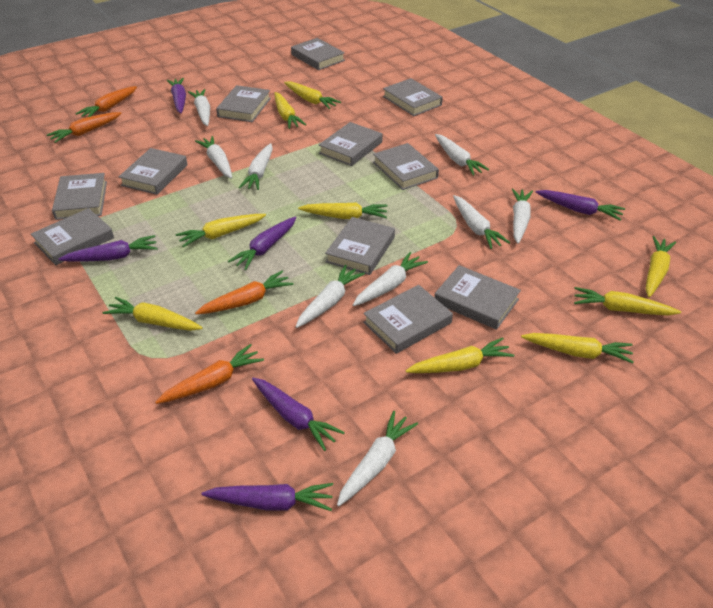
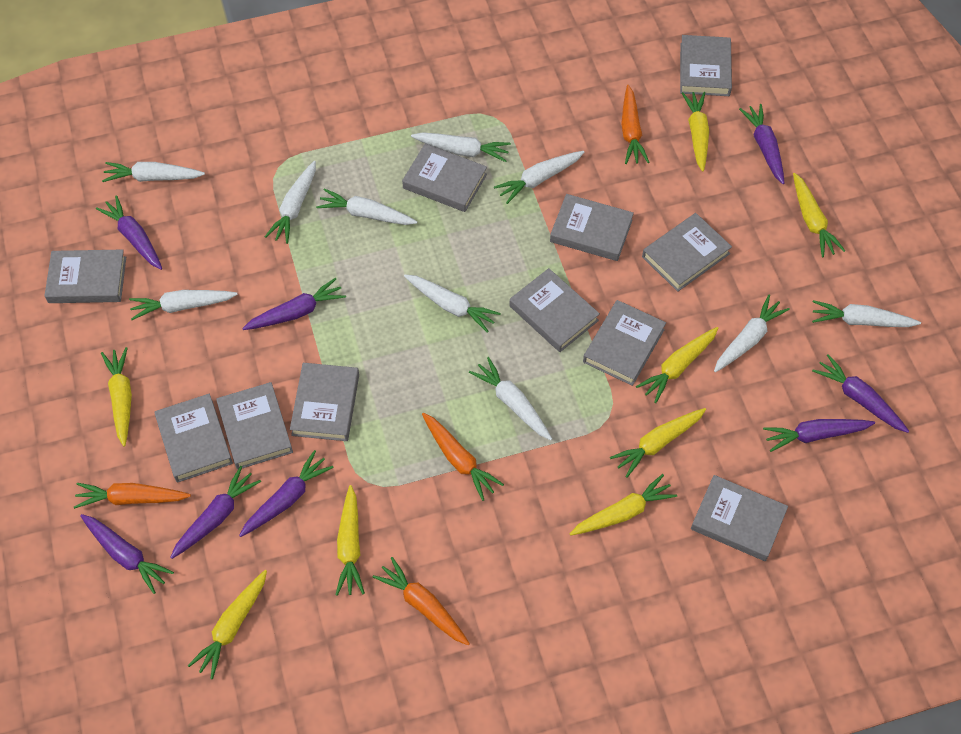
purple carrot: [59,235,158,262] [167,78,186,113] [201,483,333,511] [228,217,296,270] [252,378,345,451] [535,190,625,221] = 6 -> [80,514,174,594] [96,195,162,270] [170,466,261,559] [239,450,334,537] [242,278,346,330] [739,104,785,184] [763,419,875,452] [812,354,909,433] = 8
white carrot: [188,89,210,126] [195,136,232,179] [239,143,273,190] [295,265,365,328] [337,411,418,506] [353,252,428,306] [435,134,490,176] [453,195,510,249] [512,188,533,244] = 9 -> [102,162,205,182] [129,290,238,320] [265,161,316,244] [316,188,417,225] [404,274,501,333] [411,132,511,162] [469,357,552,440] [494,151,584,204] [714,295,790,372] [812,300,921,327] = 10
yellow carrot: [103,297,203,331] [176,214,266,248] [274,92,306,129] [284,81,341,109] [298,203,387,219] [406,338,514,373] [521,333,634,364] [574,287,681,316] [646,236,676,297] = 9 -> [101,347,132,446] [188,570,267,679] [336,485,365,596] [570,474,677,535] [610,408,706,478] [636,327,718,403] [682,92,709,172] [793,173,845,257] = 8

